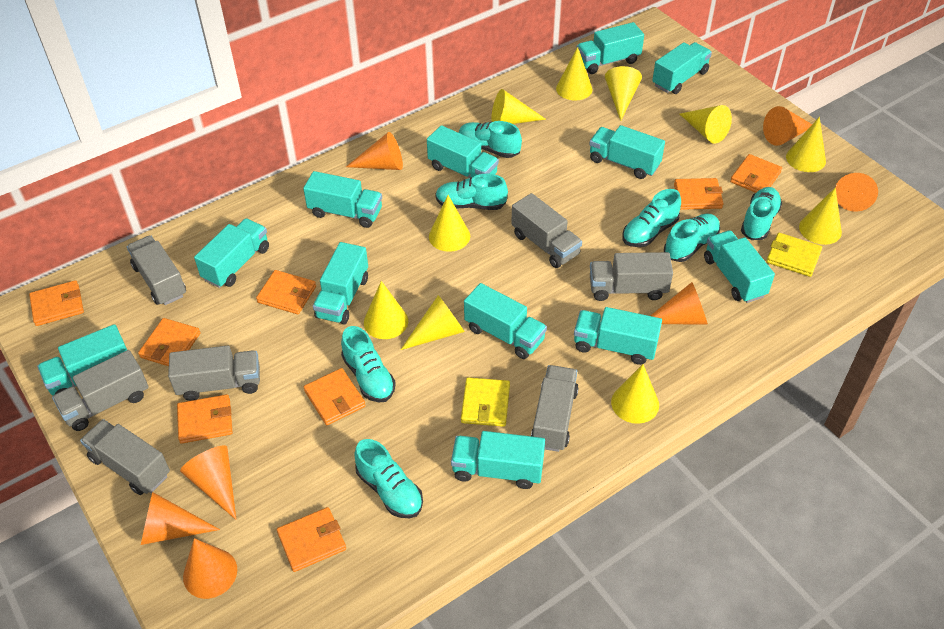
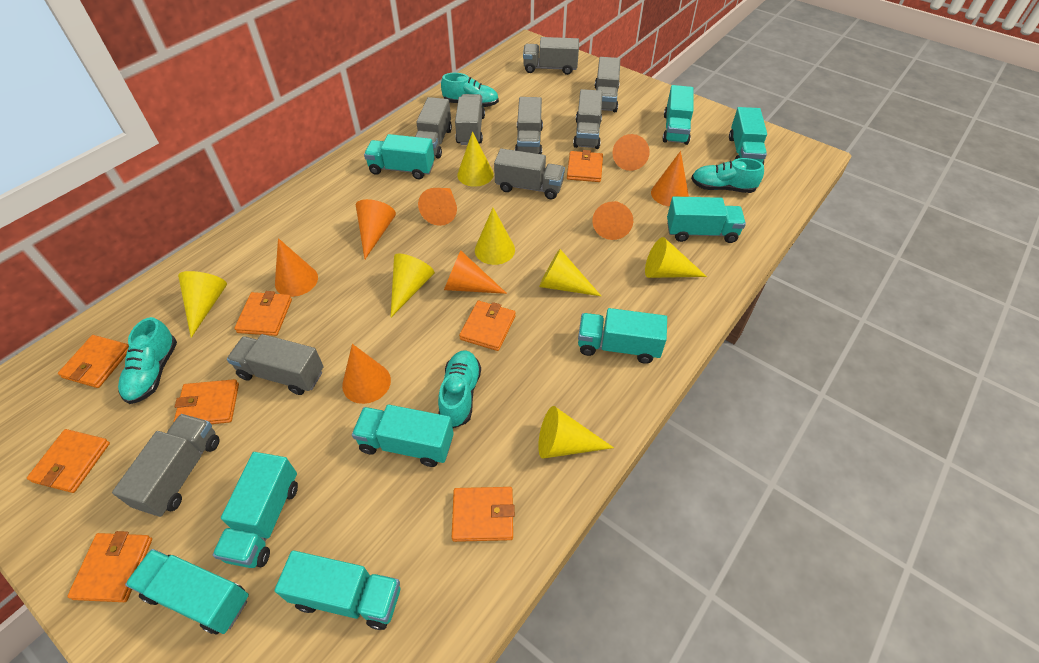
grey truck: [52,350,149,431] [80,419,170,495] [127,236,186,305] [168,346,260,401] [511,193,582,268] [531,365,579,452] [590,252,673,301] = 7 -> [112,414,219,517] [227,334,324,395] [415,97,452,158] [455,94,485,145] [494,148,565,199] [515,97,543,154] [523,37,579,75] [573,89,603,149] [595,57,620,112] = 9
orange cone: [141,492,220,545] [180,445,236,520] [183,538,237,599] [346,132,403,170] [650,282,708,324] [763,106,812,146] [835,173,878,212] = 7 -> [275,238,318,297] [342,344,391,404] [356,199,396,259] [418,188,457,226] [444,250,507,294] [592,201,633,240] [612,134,650,171] [651,151,689,207] = 8
turquoise shoe: [341,326,396,402] [354,439,423,518] [435,174,508,210] [459,121,522,158] [622,189,681,247] [664,213,720,262] [741,187,782,240] = 7 -> [118,317,177,404] [438,350,481,428] [441,73,499,107] [691,158,764,193] = 4
turquoise truck: [37,324,127,396] [194,218,269,288] [303,171,382,228] [313,242,368,324] [427,125,499,178] [451,431,545,489] [464,283,547,359] [574,307,662,365] [576,22,644,74] [589,125,665,179] [652,42,712,94] [704,230,775,303] = 12 -> [125,549,249,634] [213,452,298,568] [274,550,400,630] [352,405,454,467] [364,134,435,179] [578,308,667,364] [662,85,694,145] [667,196,746,243] [729,107,767,165] = 9
yellow cone: [364,281,408,339] [401,295,465,350] [429,195,470,252] [491,89,546,124] [556,47,592,101] [605,66,642,121] [611,364,659,424] [680,105,732,144] [786,117,826,172] [799,187,842,245] = 10 -> [178,271,227,338] [391,253,435,317] [457,131,494,187] [475,208,515,265] [538,406,614,459] [539,249,601,296] [645,237,707,278] = 7
yellow wallet: [461,377,510,427] [766,233,822,277] = 2 -> none = 0

